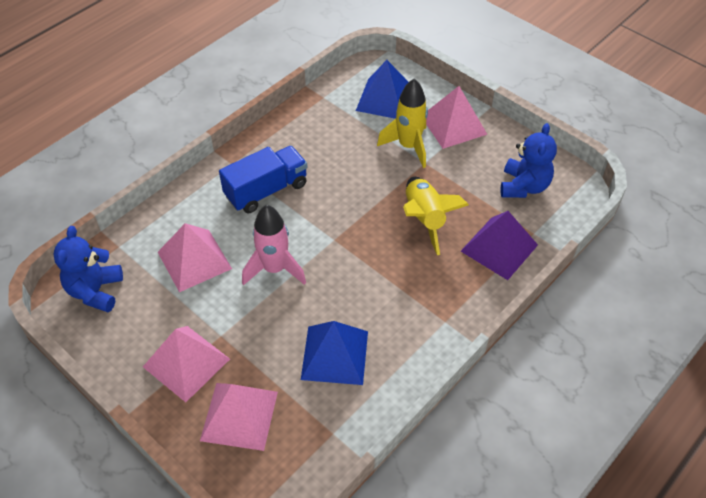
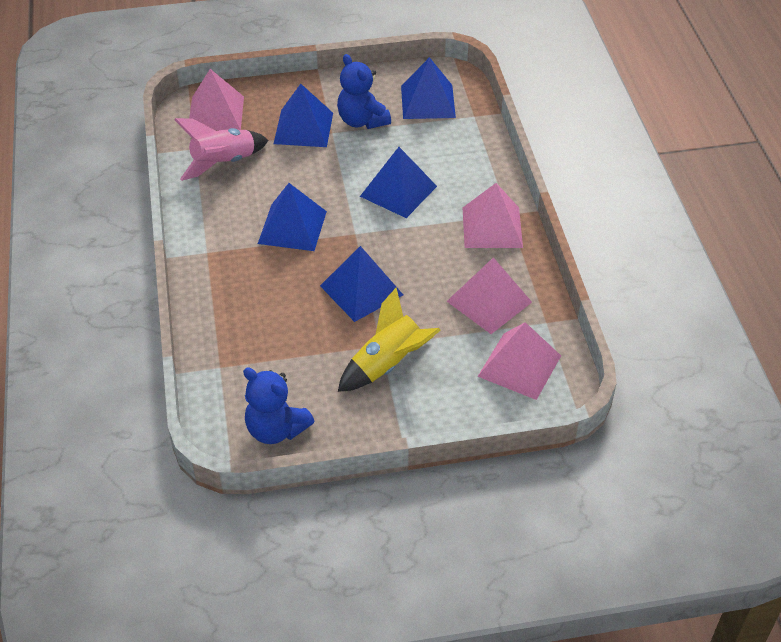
blue pyramid: [301,321,368,385] [356,60,408,119] = 2 -> [258,183,327,251] [273,84,333,147] [320,246,403,322] [360,147,437,218] [401,57,456,119] = 5
blue truck: [219,146,307,213] = 1 -> none = 0
purple pyramid: [461,211,538,280] = 1 -> none = 0
yellow rocket: [377,79,428,168] [403,177,469,255] = 2 -> [338,287,441,392] = 1

